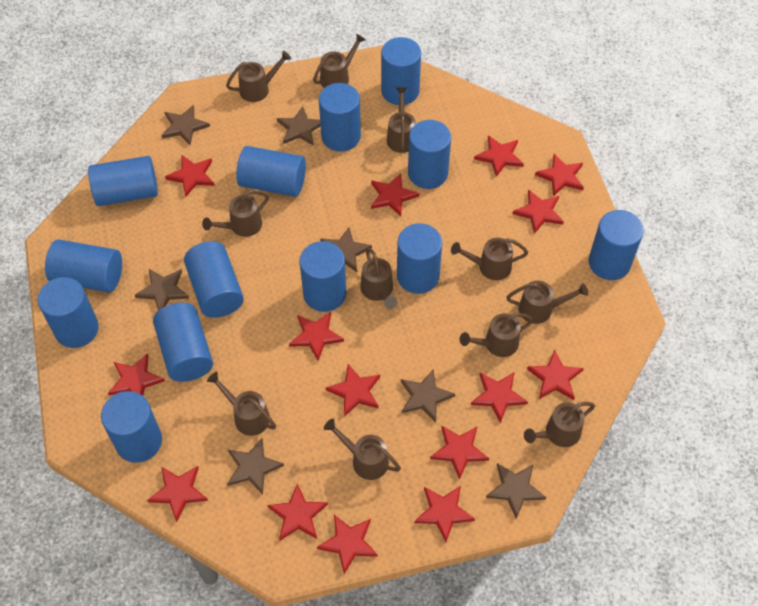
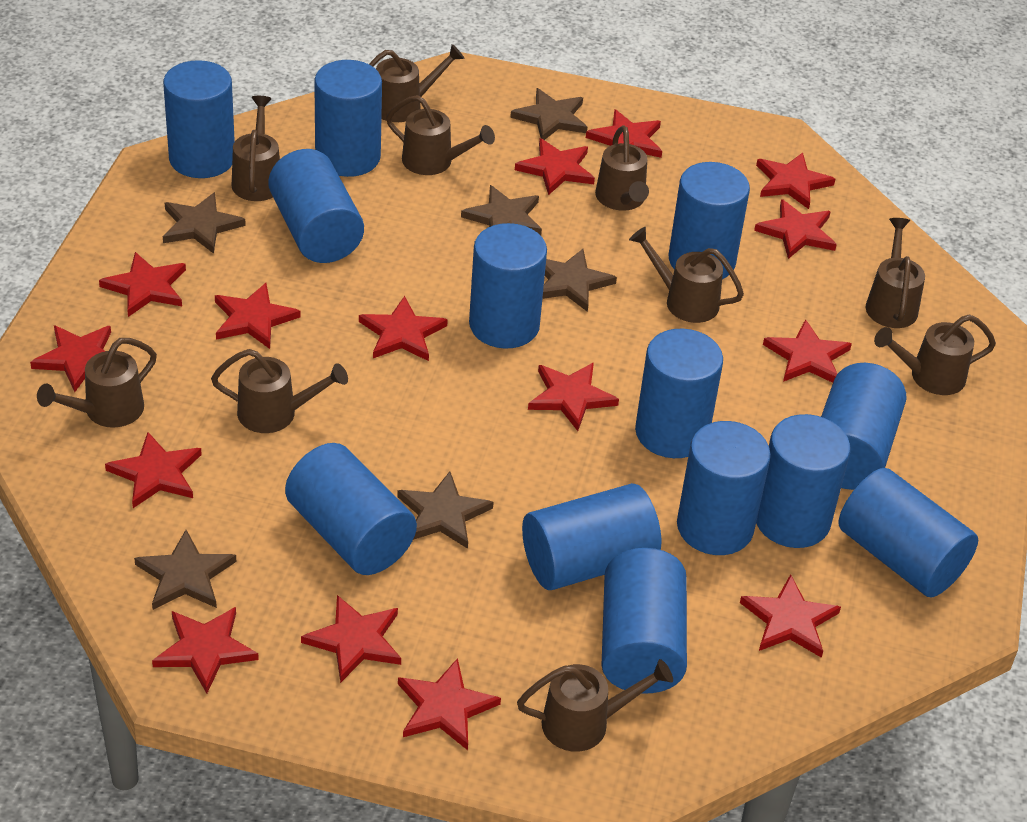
brown star: [135,269,189,311] [162,105,210,145] [227,438,284,494] [277,106,321,146] [320,227,372,272] [401,369,455,422] [486,463,546,519] = 7 -> [134,530,236,610] [163,192,246,254] [397,471,494,549] [461,185,542,235] [510,88,587,140] [542,249,617,312] = 6
brown watering can: [202,190,269,237] [207,372,276,436] [226,51,291,102] [313,33,366,88] [324,419,401,480] [360,248,397,309] [387,87,416,153] [451,238,528,280] [460,313,533,357] [506,281,588,324] [524,402,595,447] = 11 -> [37,338,157,428] [211,349,348,433] [232,96,280,201] [369,44,465,122] [386,95,495,175] [517,659,673,752] [595,126,649,211] [629,227,744,323] [866,218,925,328] [874,315,996,395] = 10

